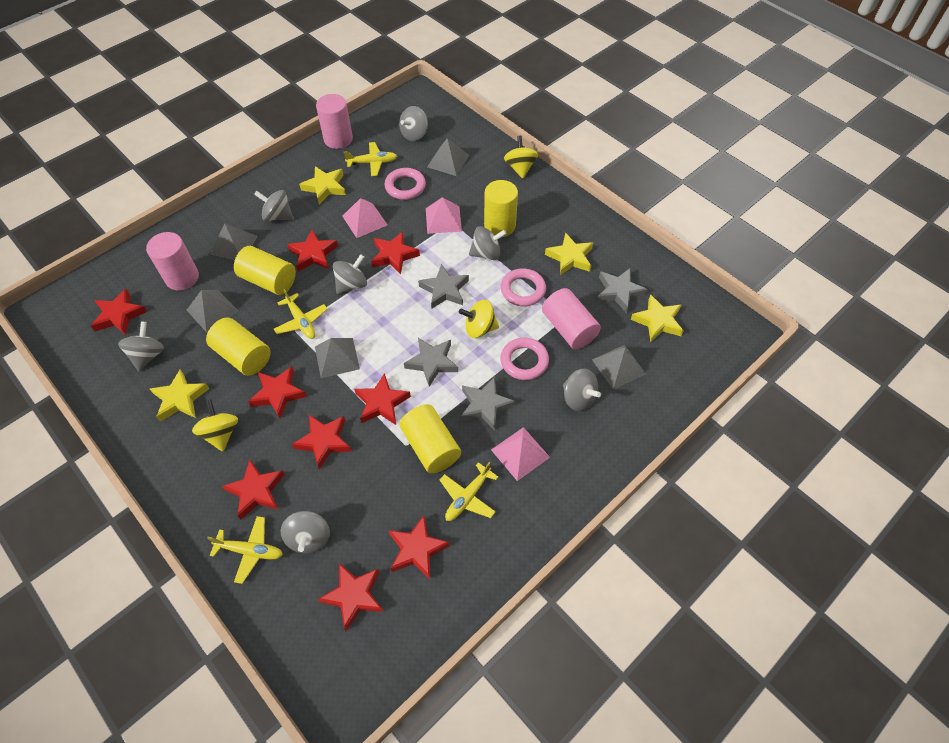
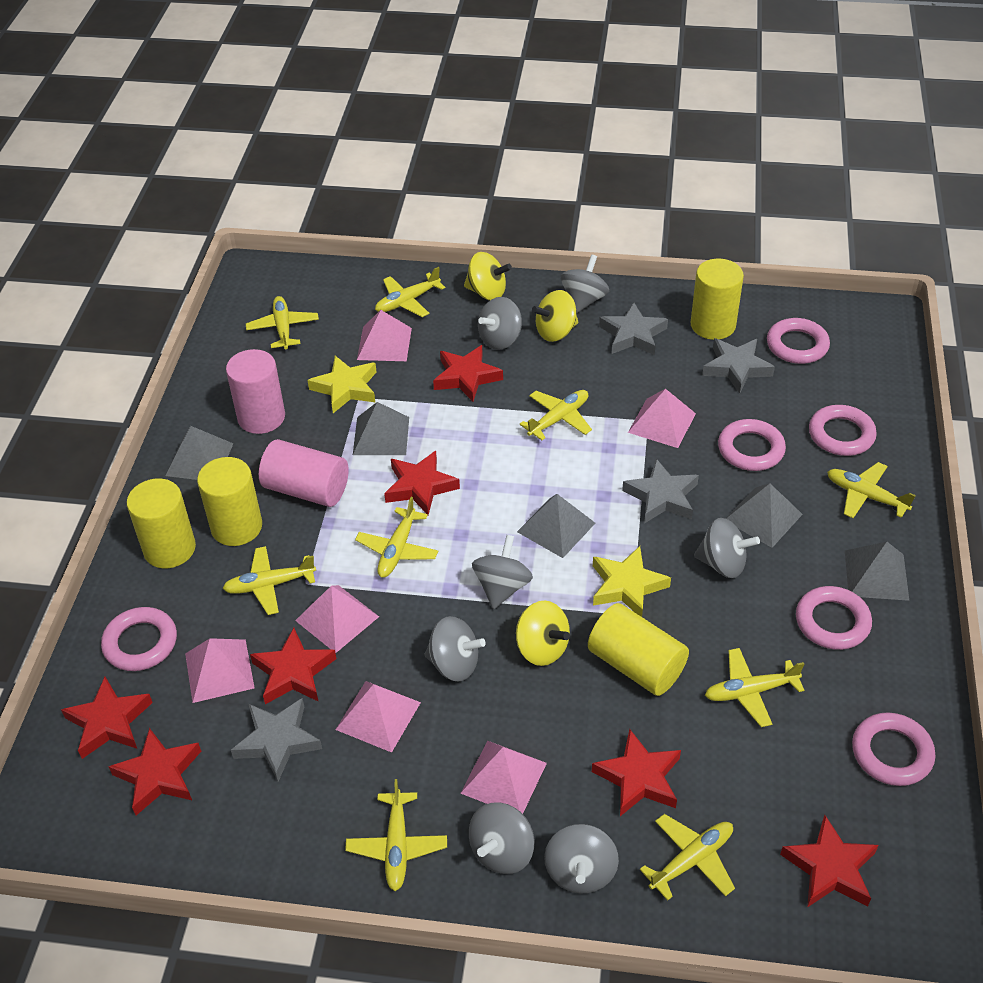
pink cylinder: [146,232,199,290] [316,94,353,149] [542,288,601,349] = 3 -> [226,349,285,434] [259,439,349,507] = 2
pink pyramid: [342,198,387,238] [426,197,462,234] [491,427,550,481] = 3 -> [185,638,255,703] [295,585,379,653] [335,681,421,753] [357,310,412,361] [461,741,547,814] [628,389,696,448] = 6
pink ring: [385,168,426,200] [500,338,549,380] [501,268,546,307] = 3 -> [101,607,177,671] [718,419,786,471] [767,318,830,364] [796,586,872,650] [809,405,877,456] [852,713,935,786] = 6
red star: [91,289,147,335] [222,459,285,520] [248,366,307,419] [287,230,338,272] [292,415,352,470] [318,563,384,631] [354,373,411,425] [371,231,420,275] [388,516,450,579] = 9 -> [61,677,153,759] [108,728,201,815] [250,628,336,704] [384,451,460,515] [433,345,503,402] [592,729,681,816] [780,815,878,907] = 7
yellow plane: [207,516,283,584] [274,289,327,339] [344,142,397,176] [440,462,498,521] = 4 -> [222,546,316,615] [246,296,319,349] [345,779,447,891] [355,497,438,578] [375,267,445,317] [520,390,592,440] [640,814,735,901] [705,648,805,727] [827,462,916,518] = 9
yellow star: [150,370,210,422] [299,166,346,204] [545,232,593,275] [631,294,684,342] = 4 -> [308,356,377,413] [593,546,671,617] = 2

